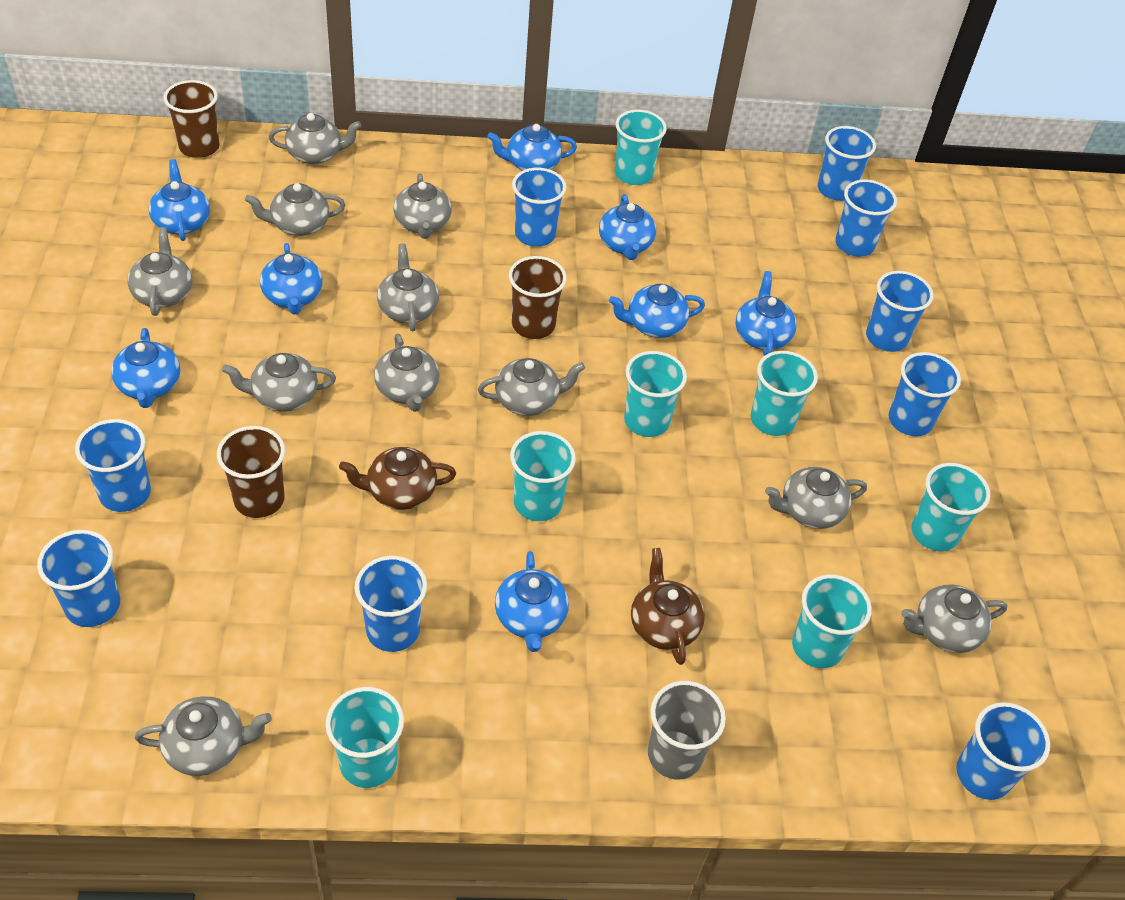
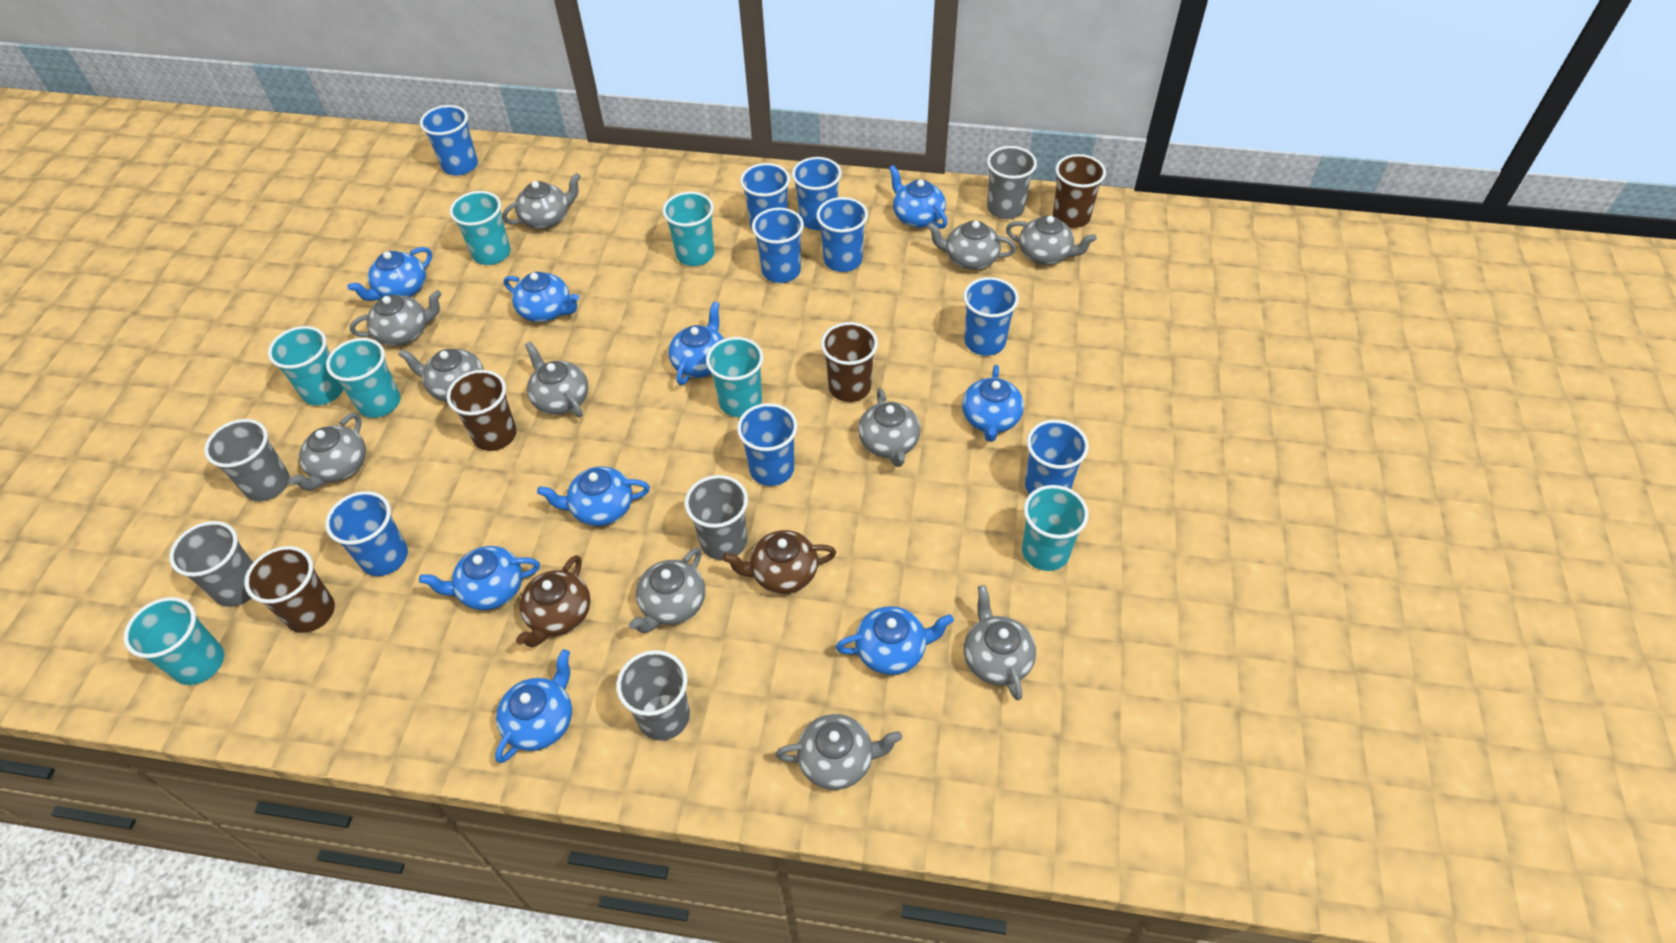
blue teapot: [111,328,180,408] [149,159,210,241] [260,243,322,314] [487,124,577,171] [495,551,569,652] [599,194,656,260] [609,284,705,338] [735,271,797,356] = 8 -> [348,247,432,301] [419,546,540,610] [495,649,572,763] [504,272,579,322] [537,466,650,526] [668,301,724,385] [836,606,954,675] [889,165,948,229] [962,365,1024,442] = 9
brown cup: [163,80,220,158] [217,426,285,518] [509,256,567,339] = 3 -> [244,546,335,633] [447,370,517,451] [821,322,878,402] [1053,154,1106,228] = 4
grey cup: [648,681,726,779] = 1 -> [169,521,253,607] [204,419,290,501] [616,650,690,741] [685,475,748,560] [987,146,1037,219] = 5

